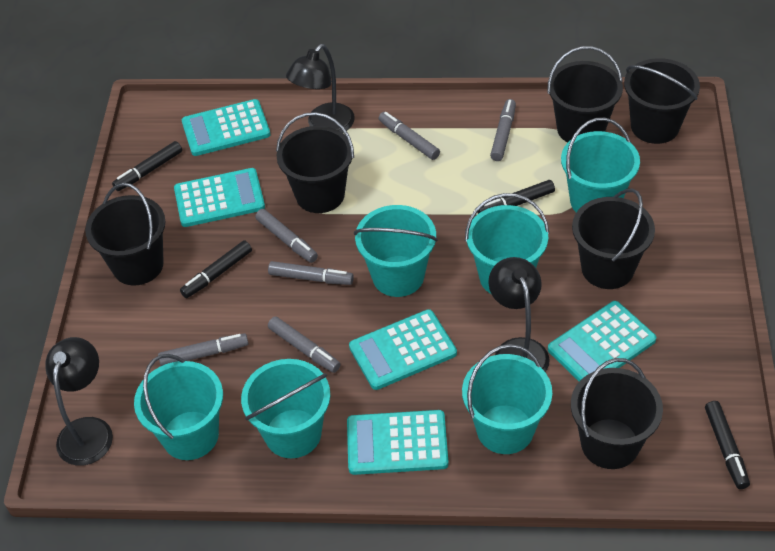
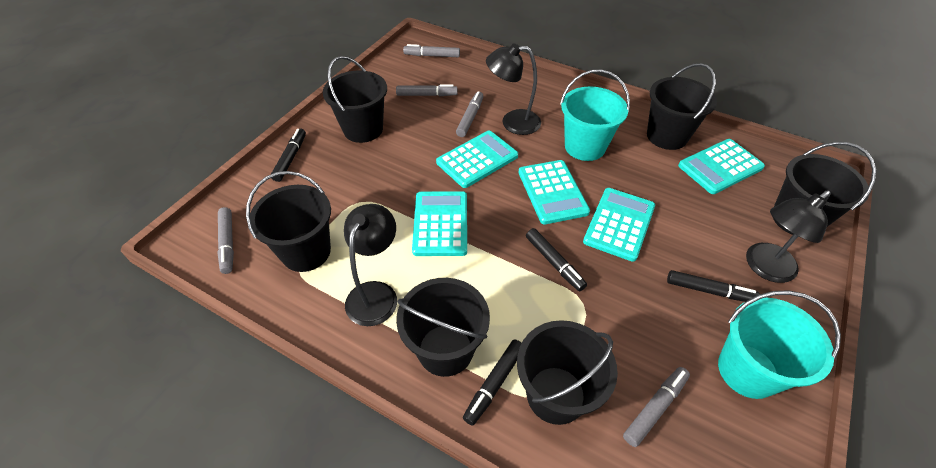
grey marker: [158,333,248,366] [255,209,318,263] [268,261,354,285] [268,316,341,373] [378,112,440,160] [490,99,516,161] = 6 -> [217,207,234,274] [396,84,458,96] [403,44,460,57] [456,91,483,137] [623,367,690,447] = 5
turquoise bucket: [134,354,223,460] [241,359,330,458] [354,205,438,297] [462,344,552,454] [465,193,549,294] [561,118,640,212] = 6 -> [560,69,630,161] [718,290,841,399] = 2

